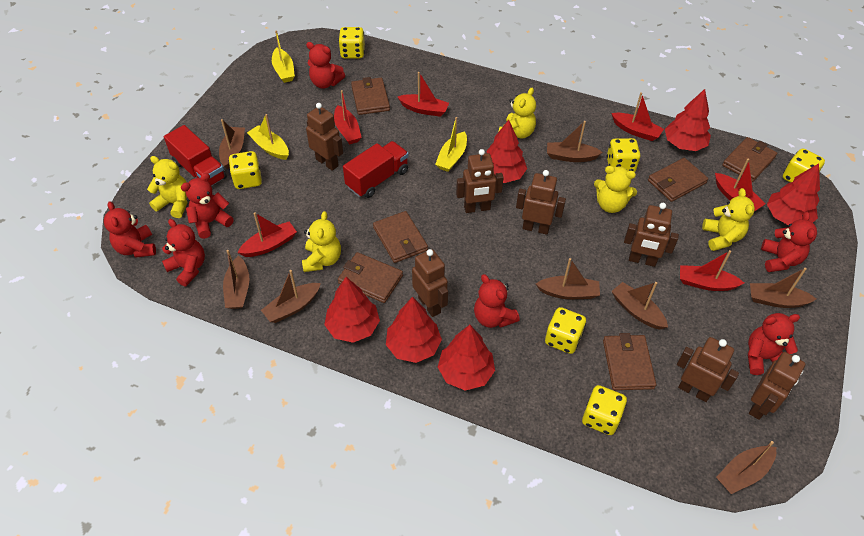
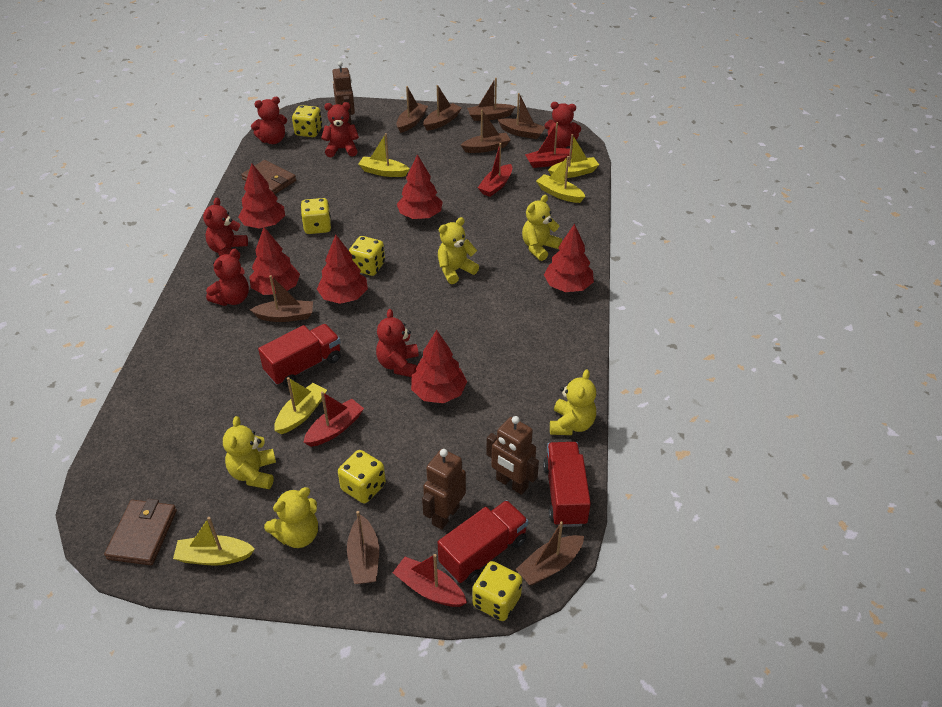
brown robot: [306,103,343,171] [412,249,448,317] [456,149,504,213] [516,170,566,235] [624,203,679,267] [677,337,739,402] [749,352,805,420] = 7 -> [332,61,355,125] [422,449,466,530] [486,416,539,495] = 3
brown wallet: [338,252,403,303] [351,77,390,115] [373,211,428,263] [603,333,656,390] [648,158,708,202] [722,137,777,182] = 6 -> [104,499,177,565] [241,160,296,194] = 2
red boat: [238,212,297,257] [334,90,362,144] [398,72,449,117] [611,92,664,141] [680,250,744,291] [715,159,765,211] = 6 -> [303,392,364,447] [392,554,467,607] [478,143,512,197] [525,122,572,168] = 4
red teddy bear: [104,202,156,257] [162,219,205,287] [181,173,234,239] [306,42,345,89] [474,274,520,328] [748,313,800,375] [761,212,817,272] = 7 -> [203,197,248,260] [206,249,249,306] [251,97,287,144] [321,102,359,157] [376,309,419,377] [545,102,581,148] = 6
red truck: [164,125,227,186] [343,141,409,198] = 2 -> [258,324,341,387] [438,500,528,584] [543,442,591,527] = 3
yellow boat: [247,114,289,160] [272,30,295,83] [435,117,467,172] = 3 -> [173,517,255,566] [274,377,327,434] [358,133,410,177] [536,156,586,203] [548,134,599,178] = 5
yellow dice: [229,151,262,189] [339,27,365,58] [545,307,586,354] [582,385,627,435] [606,138,640,172] [783,149,825,183] = 6 -> [292,105,322,137] [301,198,331,234] [338,450,386,503] [349,236,385,276] [472,561,522,621] = 5

